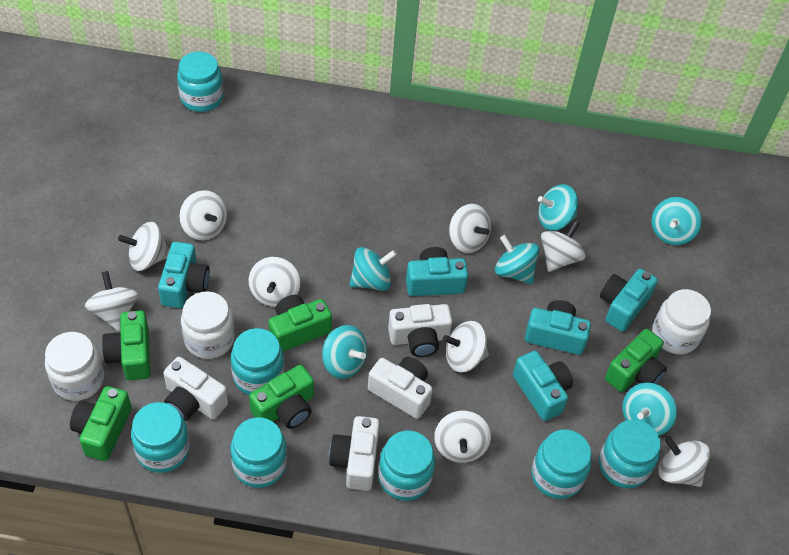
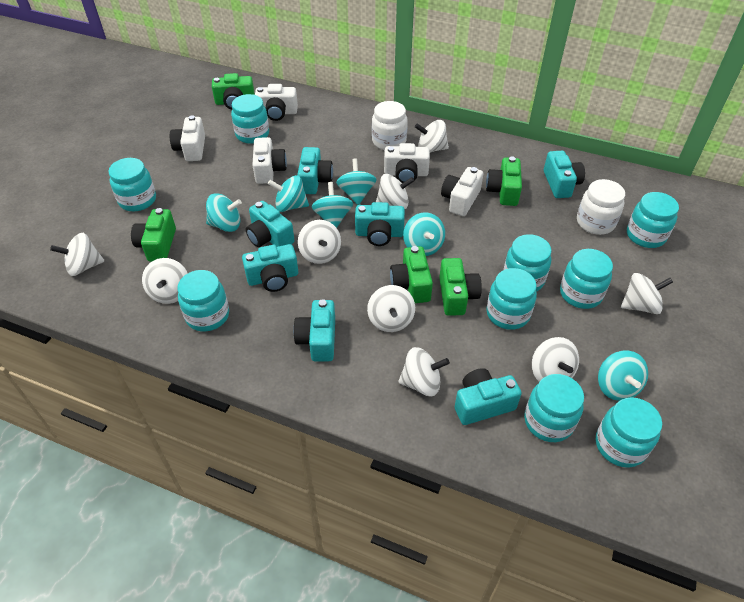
turquoise camera: [158,242,210,308] [406,247,468,296] [513,351,573,421] [525,300,591,355] [600,269,658,332] = 5 -> [242,244,298,292] [246,201,294,247] [293,299,335,361] [297,147,333,194] [355,202,405,246] [455,368,522,425] [544,151,585,198] = 7
turquoise jar: [131,402,190,473] [177,52,223,112] [230,417,287,488] [231,328,284,395] [378,431,435,501] [532,430,591,499] [599,419,661,488] = 7 -> [108,158,156,211] [178,270,229,331] [231,94,269,144] [486,268,537,330] [503,234,552,292] [524,374,584,442] [560,249,613,309] [596,397,662,468] [627,192,679,248] = 9
white camera: [163,357,228,421] [329,416,380,491] [368,357,433,419] [388,304,452,357] = 4 -> [170,115,205,161] [252,137,287,184] [255,84,298,121] [384,143,430,183] [441,167,483,216] = 5
white jar: [45,332,104,401] [181,291,235,359] [652,289,711,354] = 3 -> [372,101,407,150] [577,179,625,235] = 2

